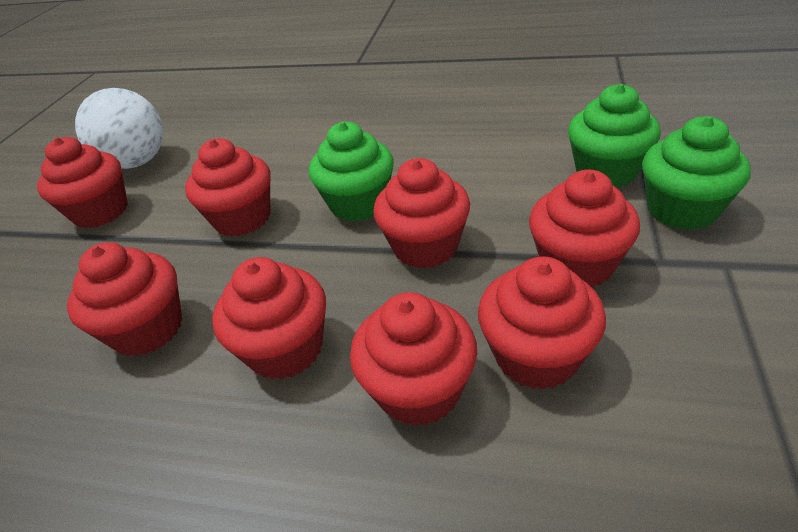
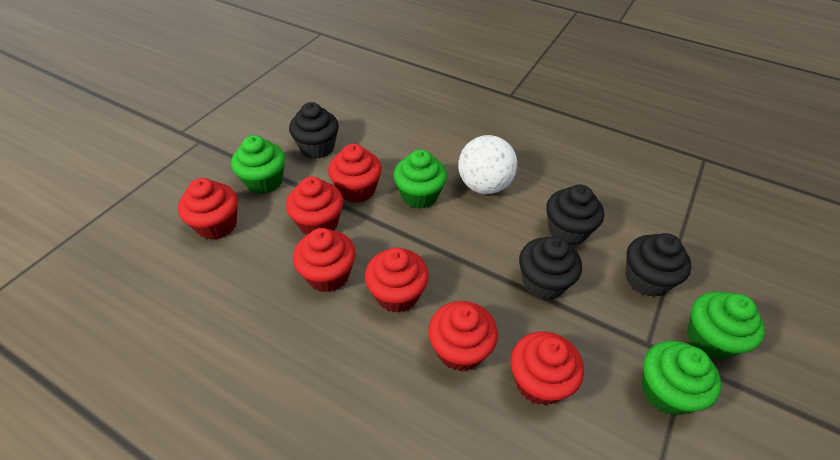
black cupcake: none = 0 -> [289,102,339,159] [519,236,582,300] [546,185,604,245] [625,233,692,297] = 4
green cupcake: [309,122,394,222] [568,84,661,187] [642,116,751,230] = 3 -> [231,135,285,194] [393,149,447,209] [641,341,721,415] [687,291,765,360] = 4
red cupcake: [37,137,128,228] [67,242,182,356] [185,138,271,237] [212,257,326,380] [350,292,477,426] [374,158,470,269] [478,256,606,390] [529,170,640,288] = 8 -> [178,178,238,240] [286,177,343,235] [293,228,356,292] [328,144,382,203] [365,247,429,313] [428,301,498,371] [511,331,584,405] = 7

